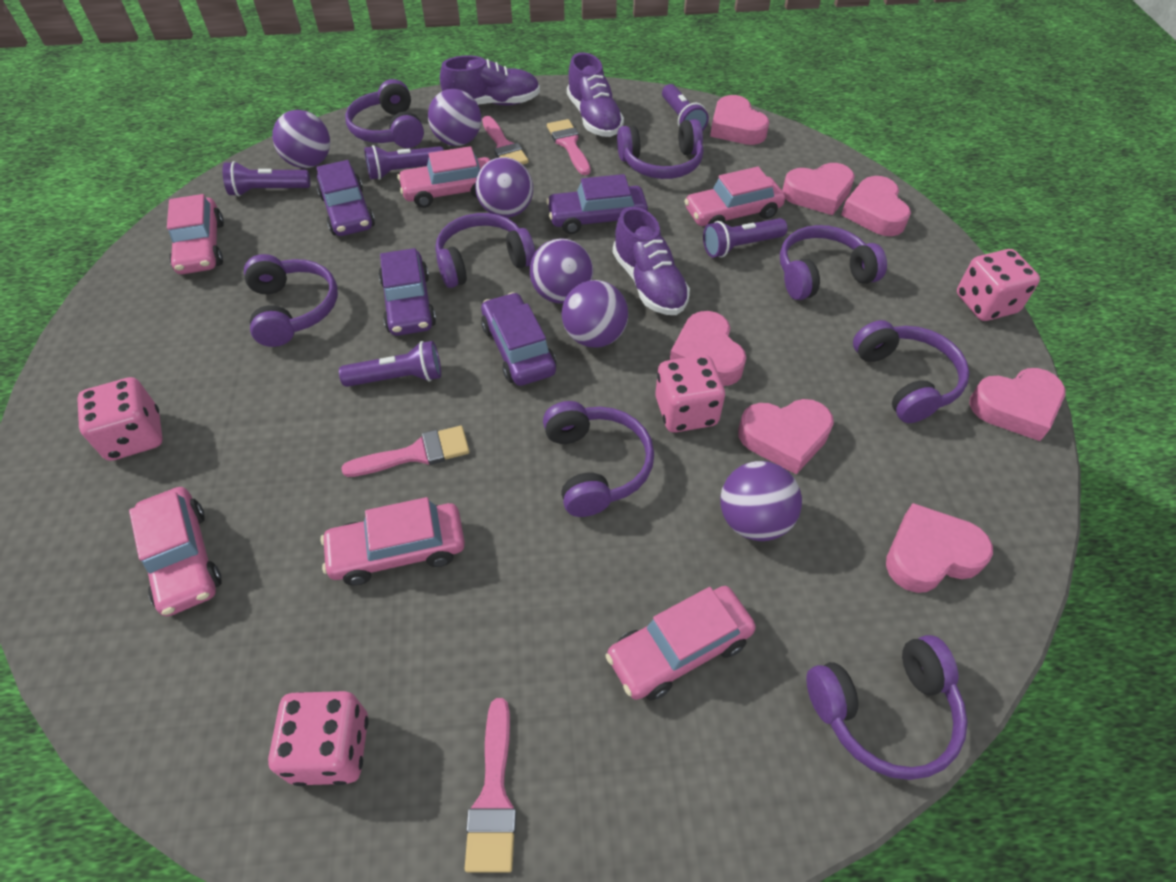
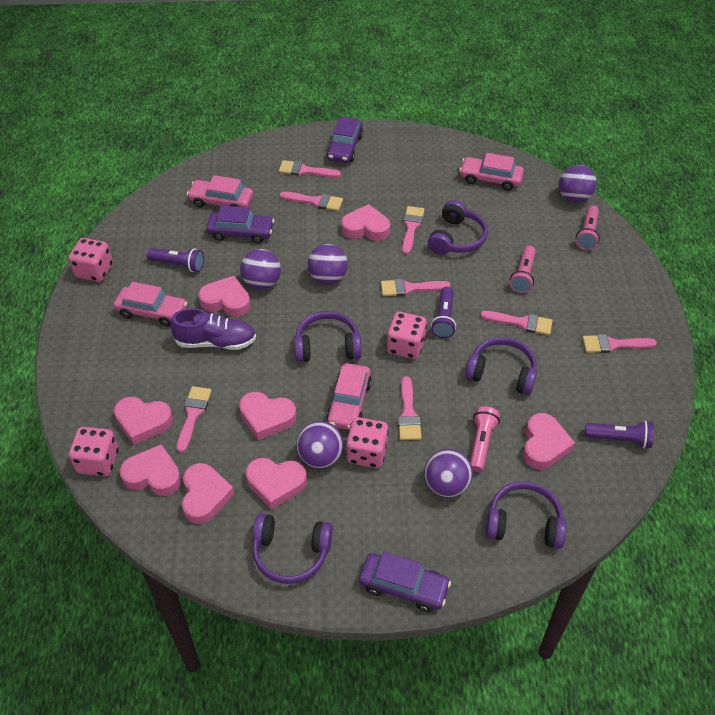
pink brush: [341,426,470,477] [465,698,516,873] [482,116,529,165] [547,119,591,175] = 4 -> [176,386,212,453] [279,160,341,178] [280,192,343,211] [381,279,450,296] [398,376,421,440] [402,206,425,254] [480,311,553,335] [582,334,657,353] = 8
pink car: [129,487,222,616] [167,194,224,274] [320,497,465,586] [397,146,490,208] [605,586,756,701] [684,167,785,226] = 6 -> [114,282,187,327] [187,175,253,208] [326,363,372,430] [459,153,524,191] = 4
pink flashlight: none = 0 -> [470,406,500,472] [510,246,536,293] [576,206,600,250] = 3
pink heart: [670,311,746,386] [710,95,769,145] [738,399,834,474] [782,163,855,215] [841,176,911,236] [886,503,993,593] [970,368,1065,441] = 7 -> [114,397,173,445] [120,444,181,496] [182,463,235,524] [198,276,251,317] [239,392,297,440] [246,458,307,510] [341,204,390,241] [523,413,575,469] = 8
purple ball: [272,110,330,168] [428,89,481,146] [475,157,533,218] [530,238,593,304] [562,280,628,348] [720,461,802,541] = 6 -> [240,249,281,290] [297,421,344,468] [308,244,348,284] [424,449,473,497] [559,165,597,203] = 5
purple car: [316,160,375,236] [378,248,436,336] [481,292,556,386] [546,174,648,234] = 4 -> [206,206,274,244] [327,117,363,163] [359,552,451,612] = 3
purple flashlight: [223,161,310,196] [339,341,441,387] [364,145,444,180] [662,84,709,131] [703,218,788,258] = 5 -> [147,248,204,272] [431,287,456,338] [585,421,654,448] = 3
purple headphones: [244,254,338,347] [345,79,424,148] [435,213,536,288] [543,401,654,517] [617,119,704,179] [780,225,887,300] [806,635,968,780] [853,320,969,423] = 8 -> [252,513,333,584] [294,311,362,362] [428,200,488,255] [465,337,537,395] [486,482,566,549] = 5
purple shoe: [440,55,540,106] [567,52,624,137] [613,207,690,315] = 3 -> [170,308,256,350] = 1

